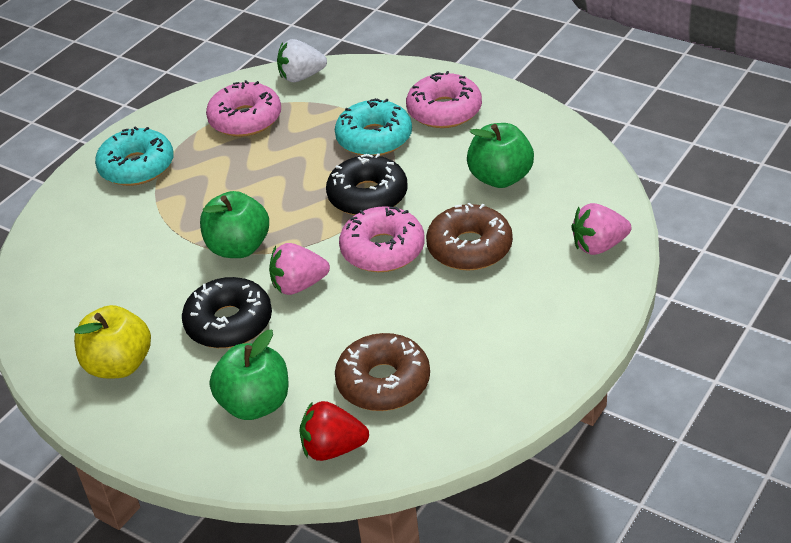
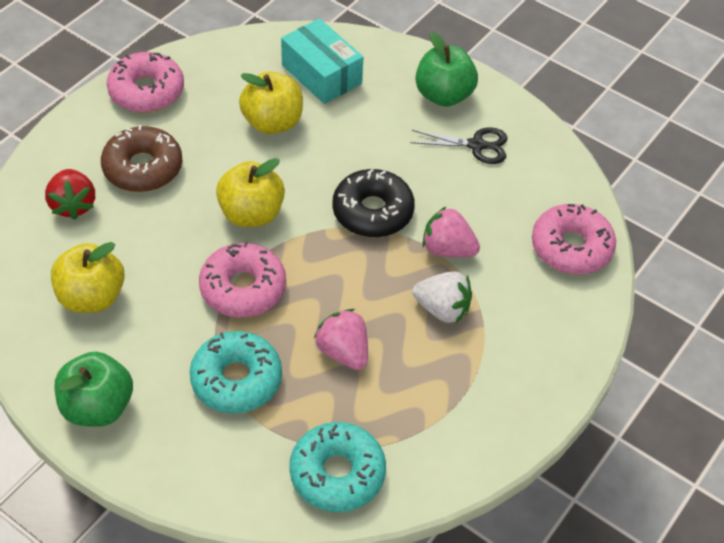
black donut: [182,277,272,348] [326,153,407,215] = 2 -> [333,169,415,237] = 1
black scissors: none = 0 -> [410,128,508,164] = 1
brown donut: [335,333,430,411] [426,202,513,271] = 2 -> [101,125,183,192] = 1
green apple: [200,191,269,258] [210,330,289,420] [467,123,534,188] = 3 -> [55,352,133,427] [415,32,478,107] = 2
turquoise box: none = 0 -> [281,18,363,104] = 1
yellow apple: [74,305,151,379] = 1 -> [51,242,125,313] [216,158,285,227] [239,71,303,134] = 3

